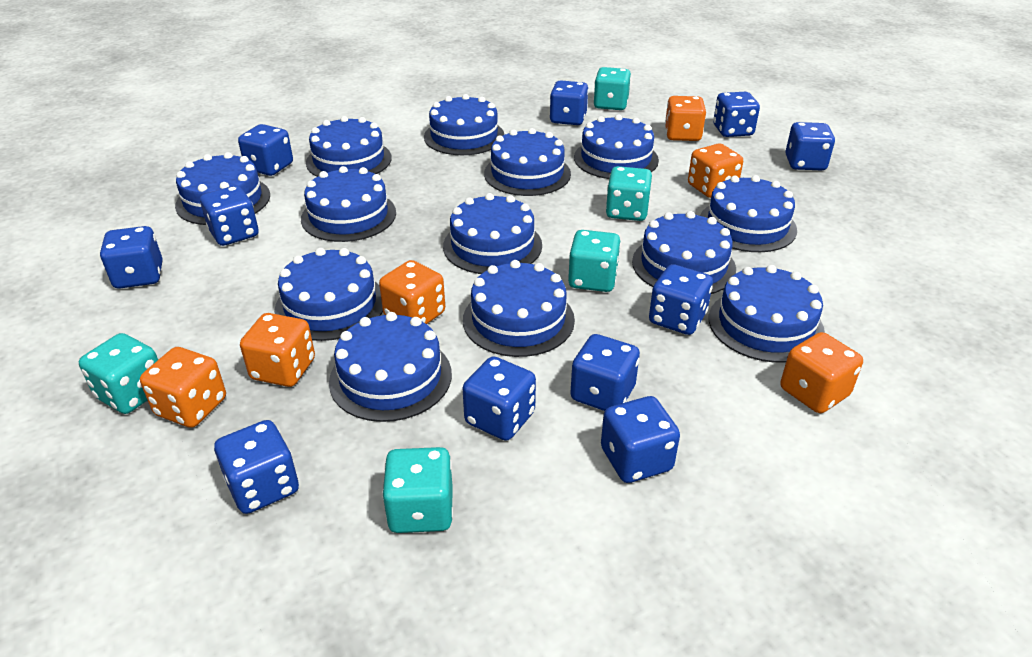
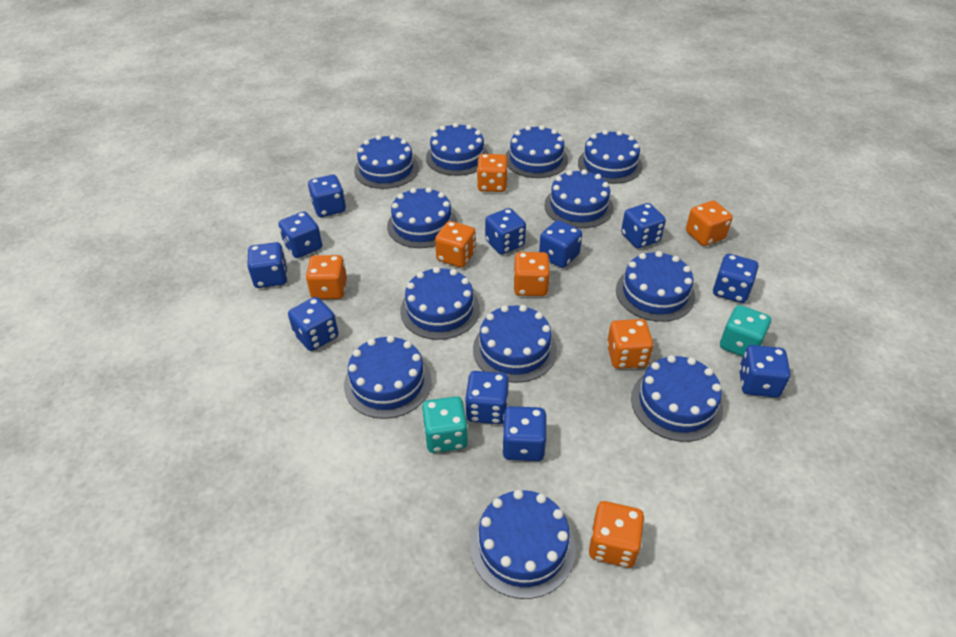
blue cake: [175,152,270,225] [274,248,383,341] [301,166,396,242] [306,116,392,177] [329,312,452,422] [424,94,504,155] [443,193,542,274] [463,260,575,357] [484,128,571,196] [574,114,659,179] [632,211,736,294] [700,175,797,252] [709,265,825,363] = 13 -> [344,335,432,419] [354,135,419,189] [387,187,457,248] [400,267,480,340] [426,123,489,176] [470,490,576,599] [473,305,557,383] [505,125,568,178] [544,169,613,228] [578,130,643,184] [616,251,695,322] [631,355,723,442] = 12
orange dice: [140,347,226,428] [240,313,315,387] [379,260,445,324] [665,96,706,141] [688,144,743,198] [781,332,863,413] = 6 -> [306,255,347,299] [435,221,476,268] [477,154,508,192] [514,252,550,296] [589,501,644,568] [607,319,653,369] [686,201,733,246] = 7
turquoise dice: [79,333,158,414] [382,447,453,533] [568,230,621,292] [593,67,631,110] [606,166,652,221] = 5 -> [422,396,468,453] [720,305,771,357] = 2

